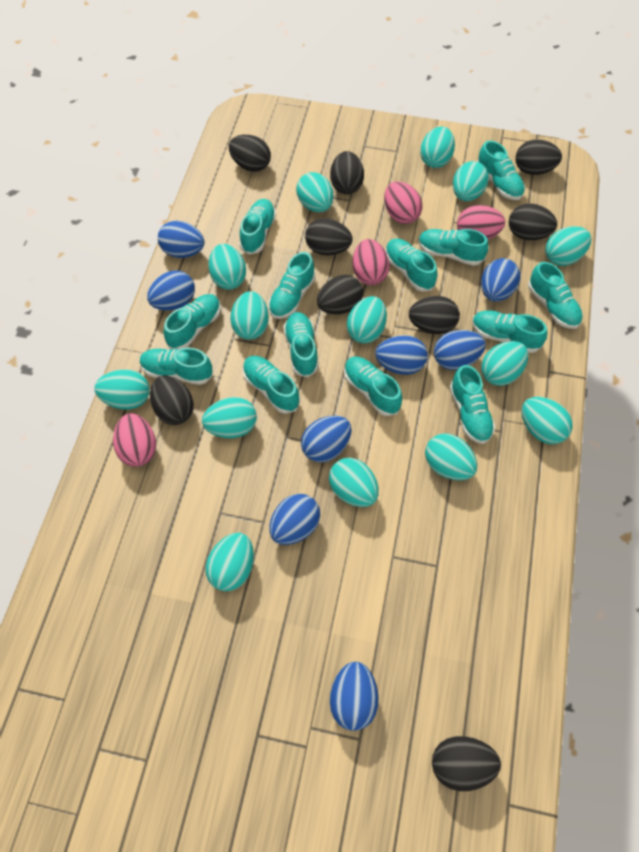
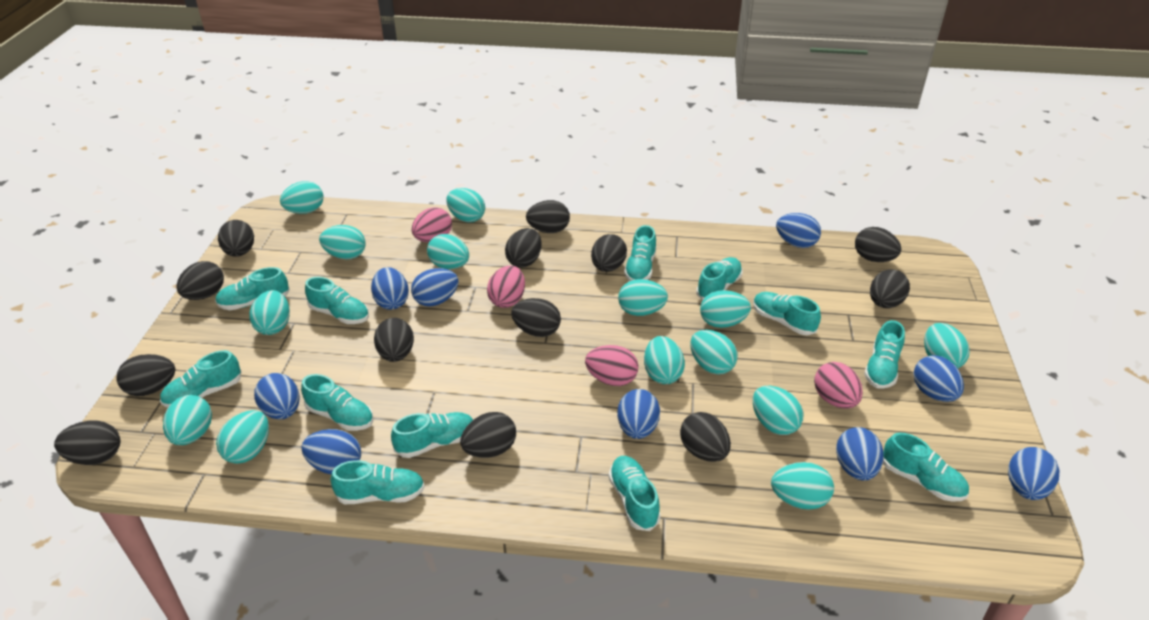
black egg: [150,375,194,425] [229,135,271,172] [305,218,353,256] [317,275,363,315] [330,151,364,194] [409,296,460,334] [432,736,501,791] [509,203,557,240] [515,140,562,175] = 9 -> [54,420,120,465] [116,354,175,396] [176,261,224,300] [218,220,254,257] [374,318,414,362] [460,412,516,458] [505,228,542,268] [511,298,561,337] [526,200,570,233] [591,234,627,272] [680,412,731,462] [855,227,901,262] [870,269,910,308] = 13
blue egg: [147,270,195,311] [158,221,204,258] [269,494,320,545] [301,416,352,463] [330,662,379,731] [375,335,428,375] [434,330,486,370] [481,258,520,302] = 8 -> [254,373,300,419] [301,429,361,475] [371,267,409,310] [411,268,459,306] [617,389,660,439] [776,213,821,248] [836,427,884,481] [913,355,964,402] [1008,447,1060,500] = 9
turquoise shoe: [140,347,213,385] [163,294,221,349] [239,199,276,255] [242,356,300,414] [268,252,316,319] [283,312,319,378] [344,357,402,416] [385,239,437,292] [419,229,488,266] [450,365,495,444] [472,310,547,353] [477,140,525,200] [528,262,583,329] = 13 -> [160,350,241,407] [215,267,290,310] [301,374,373,431] [305,277,369,324] [331,460,425,504] [391,412,473,458] [608,456,661,531] [624,225,656,281] [696,257,743,300] [753,292,821,335] [864,320,905,389] [883,433,969,502] = 12

